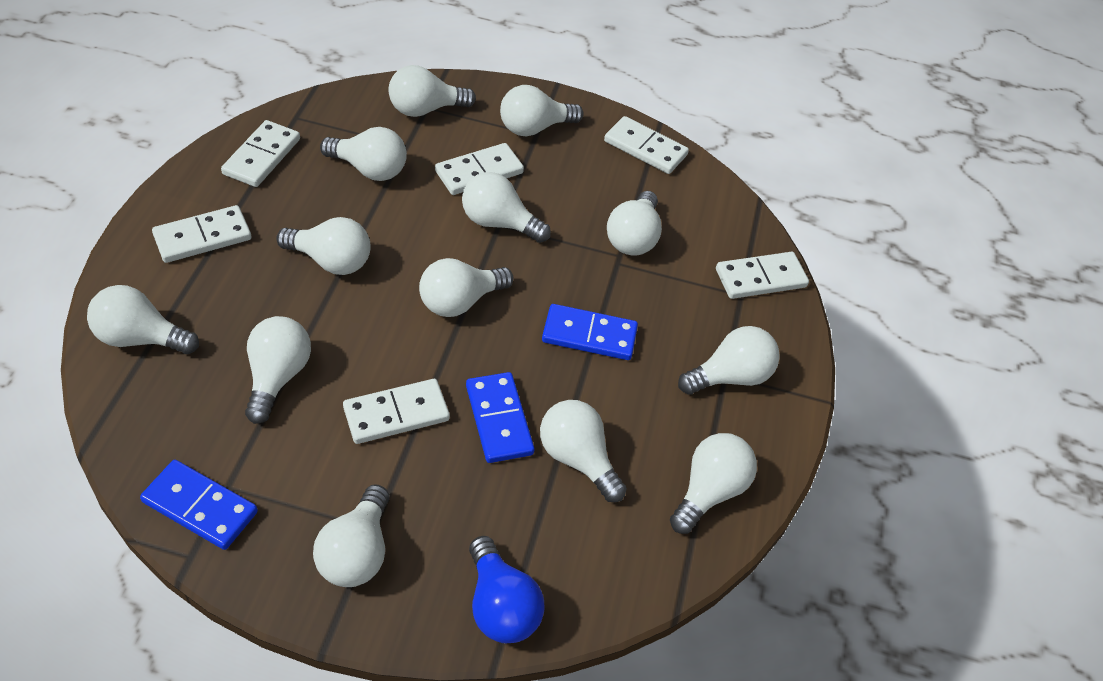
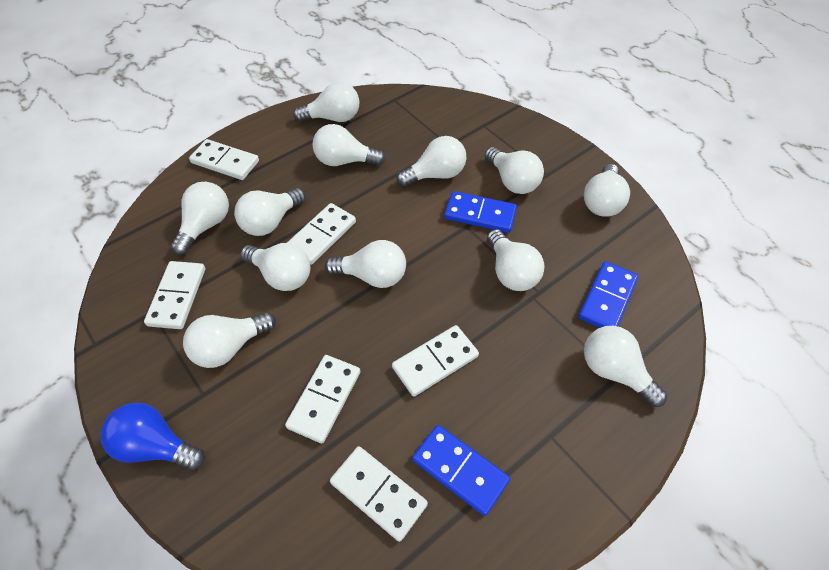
white light bulb: [87,285,199,354] [245,316,311,424] [276,217,371,275] [313,484,389,587] [320,127,407,181] [388,65,476,117] [419,258,514,317] [462,172,551,243] [500,85,584,136] [540,400,627,502] [607,191,662,255] [670,433,757,534] [678,326,780,395] = 13 -> [171,182,229,255] [183,312,276,368] [234,188,306,236] [240,243,311,291] [293,82,360,122] [312,124,385,166] [325,240,406,288] [396,136,466,187] [485,147,544,194] [487,229,544,291] [584,164,630,217] [584,326,667,407] = 12

